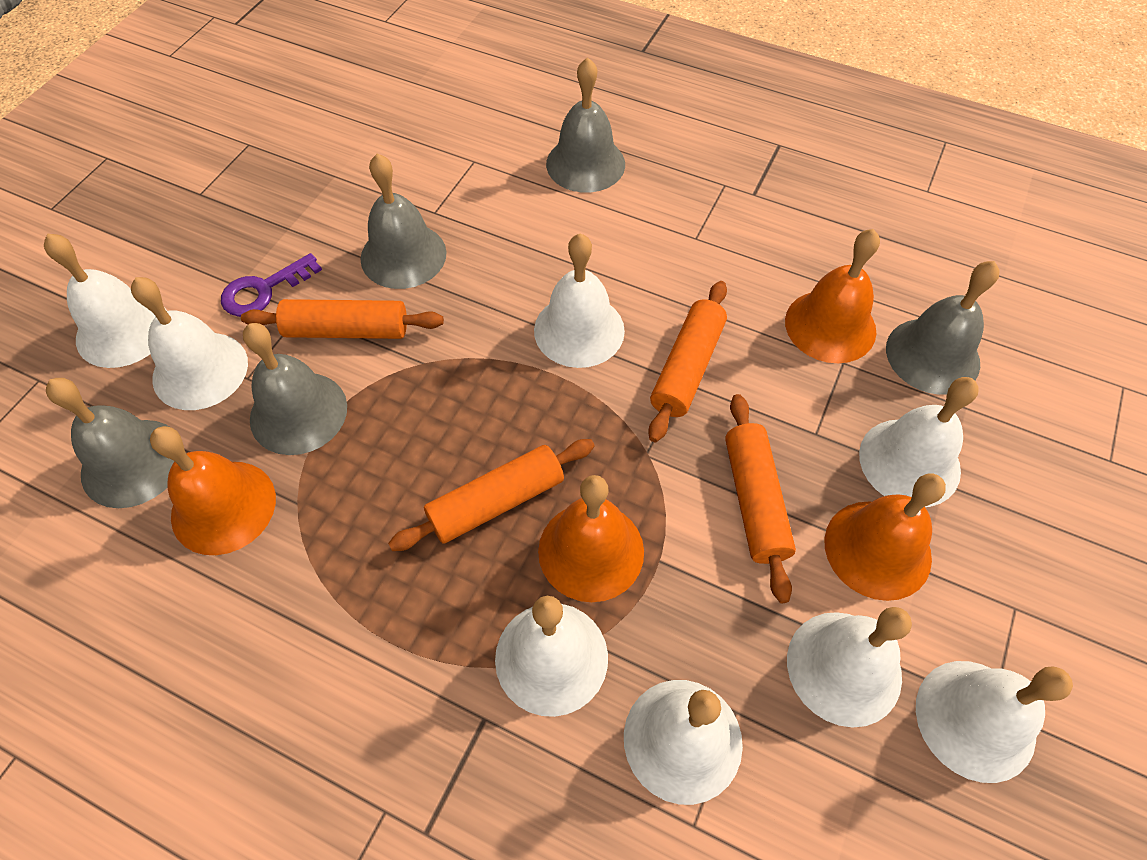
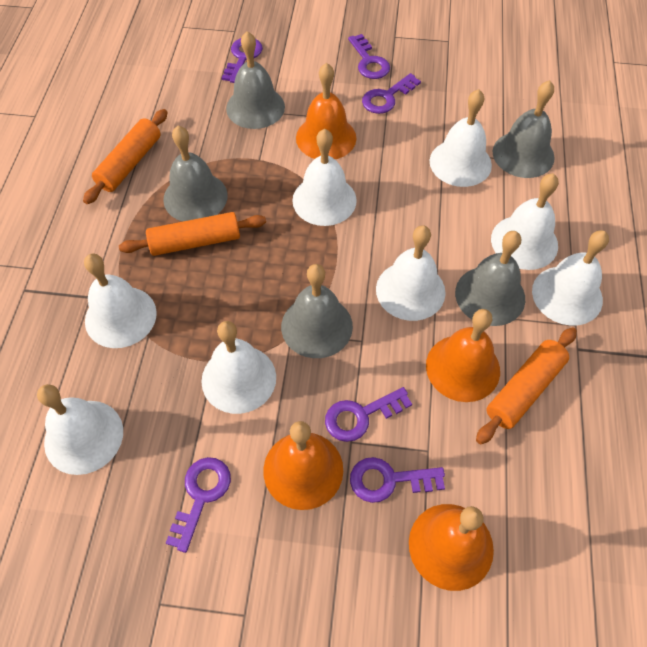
orange rolling pin: [241,299,444,339] [388,439,595,551] [648,281,727,442] [725,394,796,603] = 4 -> [83,109,168,204] [119,212,266,256] [476,327,577,444] = 3
purple key: [221,253,322,317] = 1 -> [166,457,231,553] [222,38,263,83] [325,387,412,442] [348,34,390,79] [350,457,445,503] [362,73,421,114] = 6

